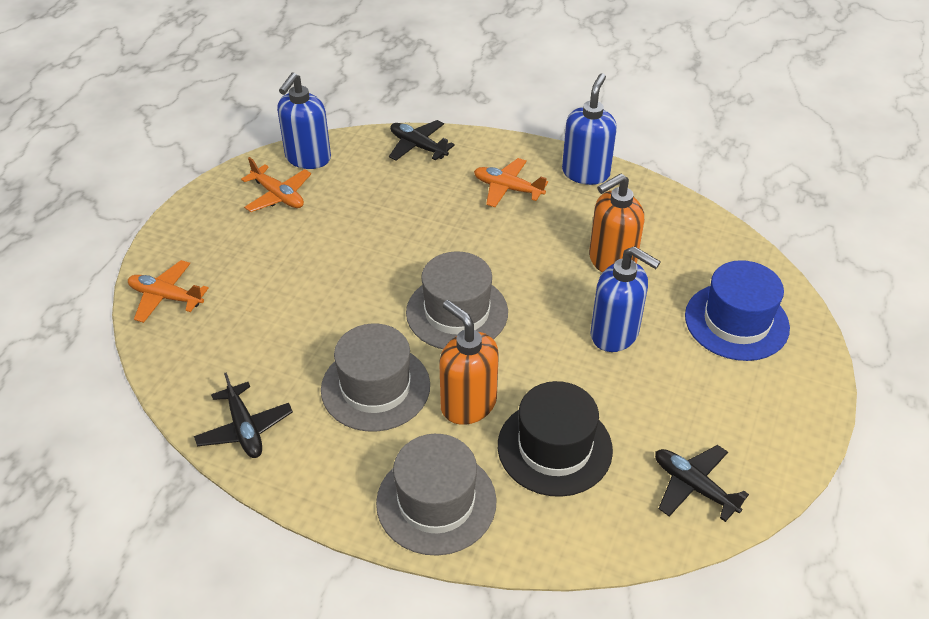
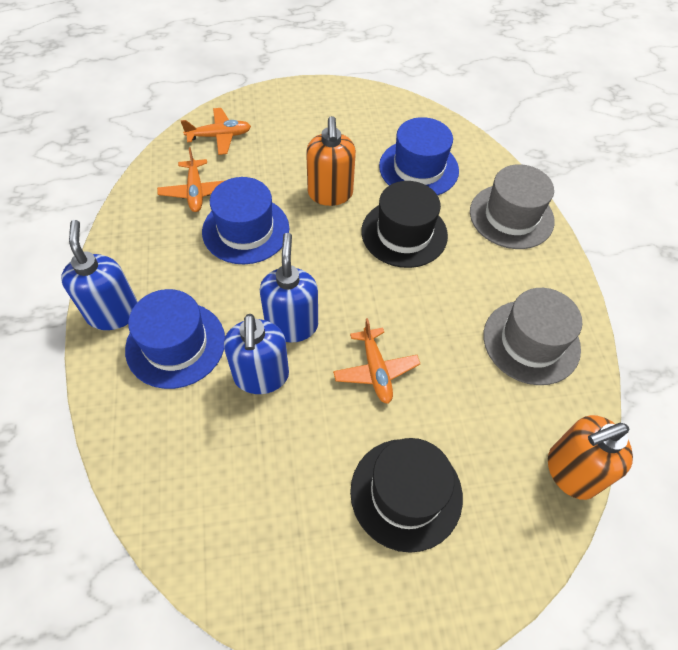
black hat: [498,381,613,497] = 1 -> [350,438,463,553] [361,181,448,268] = 2
black plane: [194,372,293,458] [389,120,455,160] [655,445,749,522] = 3 -> none = 0
blue hat: [685,260,790,361] = 1 -> [125,289,225,389] [202,177,289,264] [379,117,459,196] = 3
grey hat: [321,323,430,432] [376,434,497,556] [406,251,508,349] = 3 -> [470,164,555,249] [483,288,582,385] = 2

